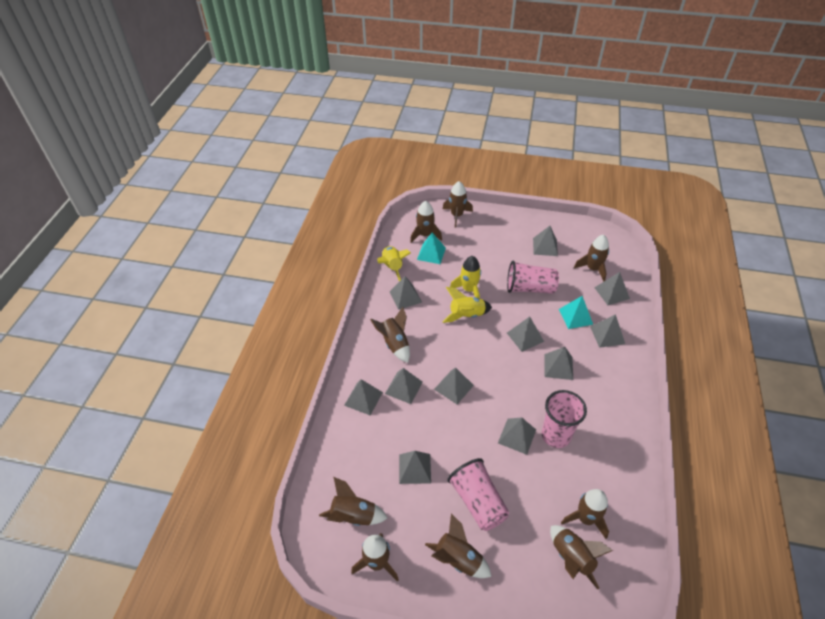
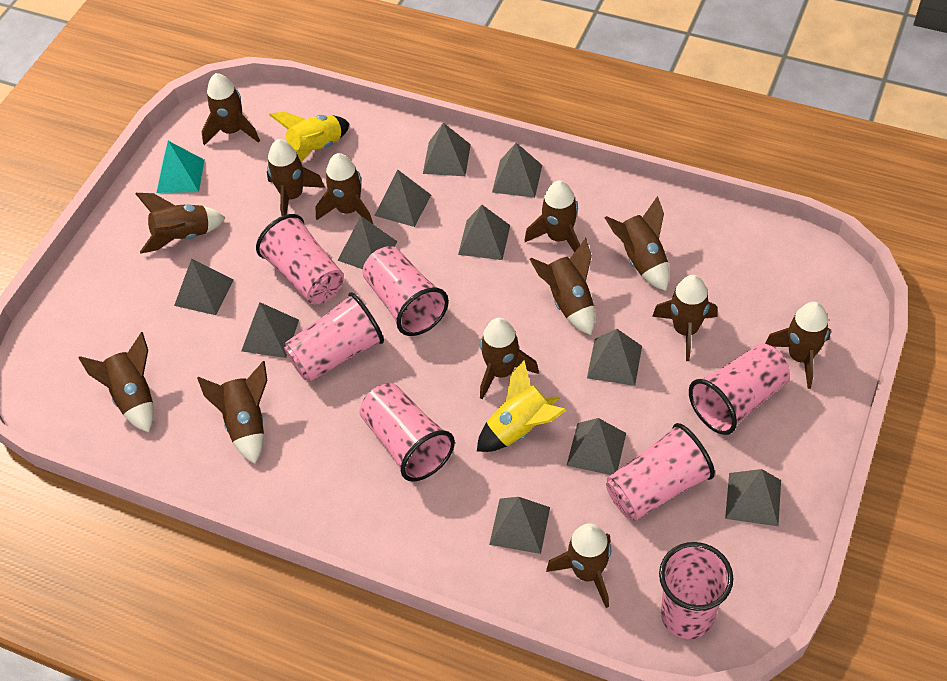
brown rocket: [319,477,387,526] [351,533,399,582] [370,307,410,363] [410,201,442,243] [425,514,492,578] [443,181,473,228] [550,525,613,589] [561,489,609,539] [574,235,609,282] = 9 -> [78,332,154,432] [135,193,226,254] [197,361,267,464] [201,73,260,145] [267,139,325,216] [315,153,373,224] [480,318,539,400] [524,180,580,253] [529,238,595,335] [546,523,611,608] [605,196,669,291] [652,275,717,361] [765,302,831,389] = 13
pink cup: [447,458,509,531] [507,261,559,294] [542,390,587,448] = 3 -> [256,214,344,304] [284,292,384,382] [360,383,455,482] [362,246,449,336] [606,423,715,520] [659,542,733,639] [689,343,790,435] = 7
turquoise pyramid: [417,233,446,264] [559,296,593,329] = 2 -> [157,141,205,193] = 1
yellow rocket: [377,246,411,282] [442,287,492,323] [450,256,481,299] = 3 -> [269,112,350,162] [477,360,566,452] = 2

